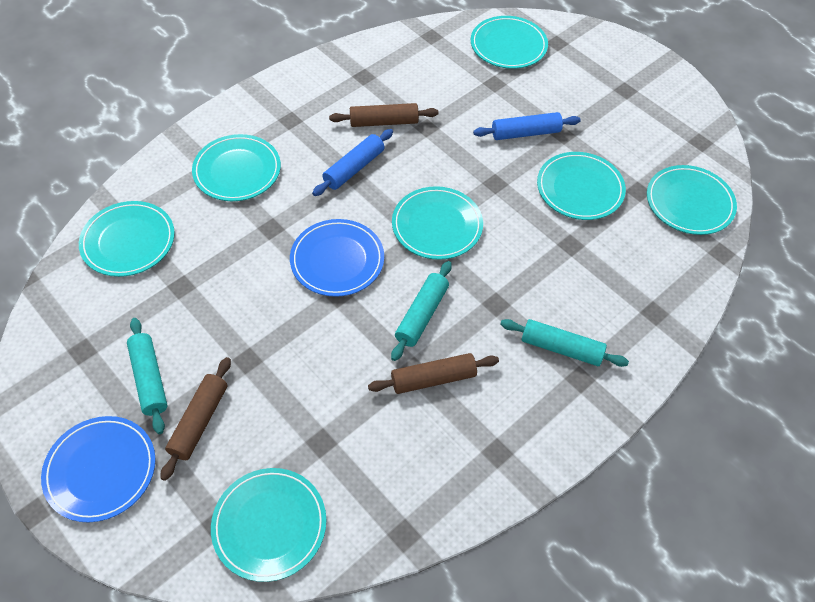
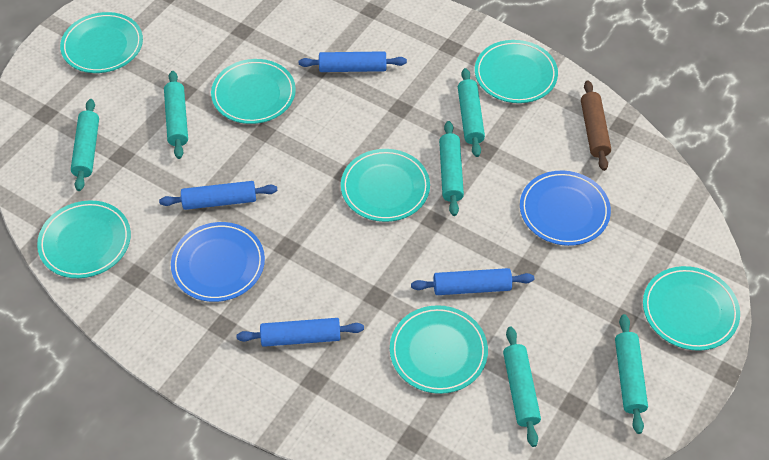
blue rolling pin: [312,129,393,196] [473,112,581,140] = 2 -> [159,181,278,210] [236,318,364,347] [299,51,407,72] [411,268,534,295] = 4
brown rolling pin: [161,357,231,481] [329,103,439,127] [368,353,499,394] = 3 -> [581,80,611,171] = 1
turquoise rolling pin: [127,318,168,434] [391,261,452,361] [500,319,629,367] = 3 -> [71,99,99,191] [164,71,188,159] [439,121,464,216] [458,68,485,157] [503,327,541,447] [615,314,648,434] = 6

